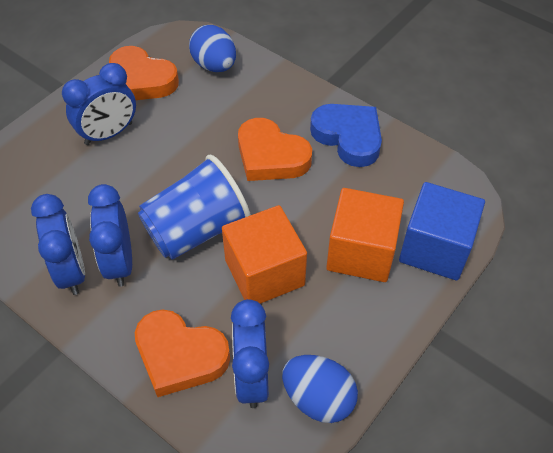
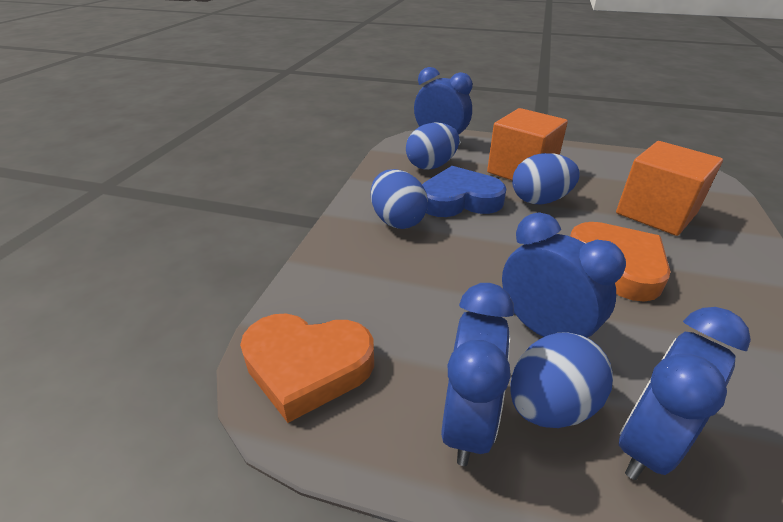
blue cube: [399,182,485,281] = 1 -> none = 0
blue cup: [138,154,251,260] = 1 -> none = 0
blue egg: [189,25,236,72] [282,355,358,423] = 2 -> [371,169,428,229] [406,122,459,170] [510,332,613,428] [512,153,580,205] = 4
orange heart: [109,46,179,100] [135,309,230,397] [238,118,312,181] = 3 -> [240,314,374,423] [570,222,671,302] = 2

